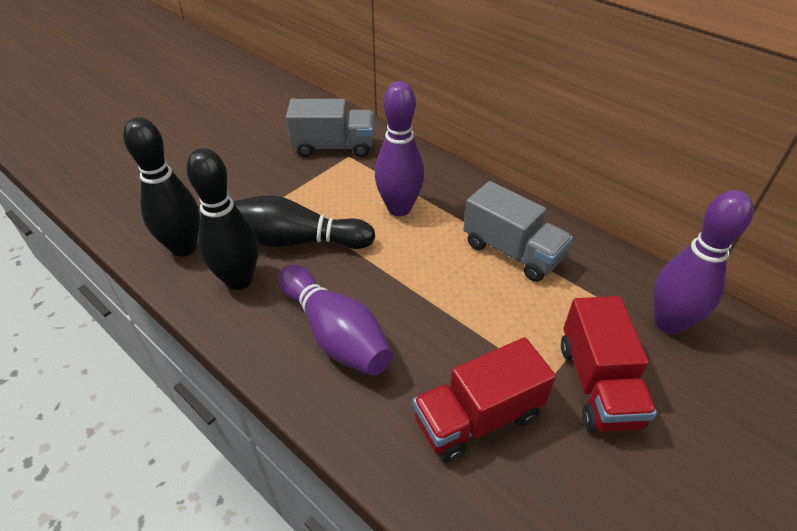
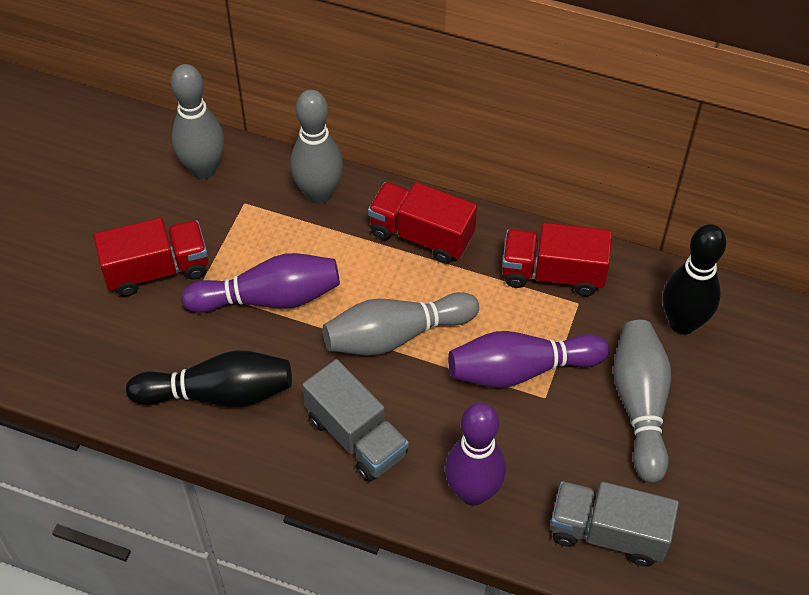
black bowling pin: [123,117,200,257] [187,148,258,290] [233,196,375,249] = 3 -> [126,350,292,408] [663,224,726,335] = 2
grey bowling pin: none = 0 -> [171,64,224,179] [290,89,343,204] [323,292,479,355] [613,320,671,483] = 4
red truck: [413,337,556,463] [561,296,657,432] = 2 -> [93,218,208,296] [368,182,477,264] [502,222,612,296] = 3

